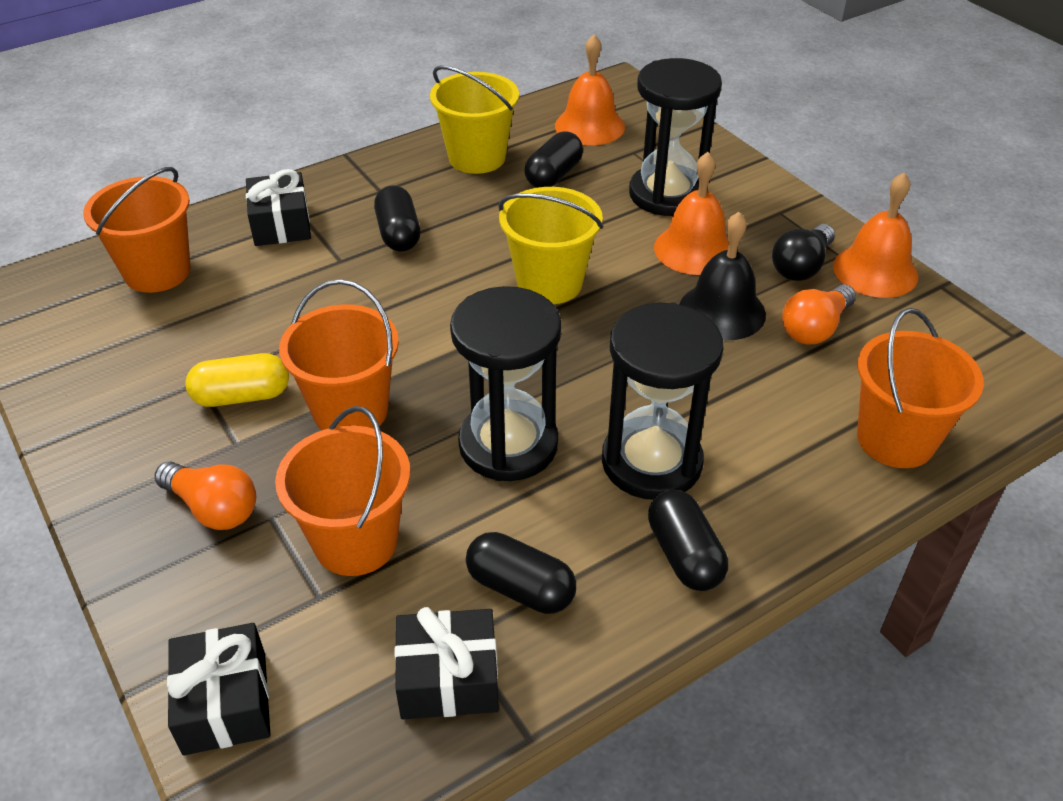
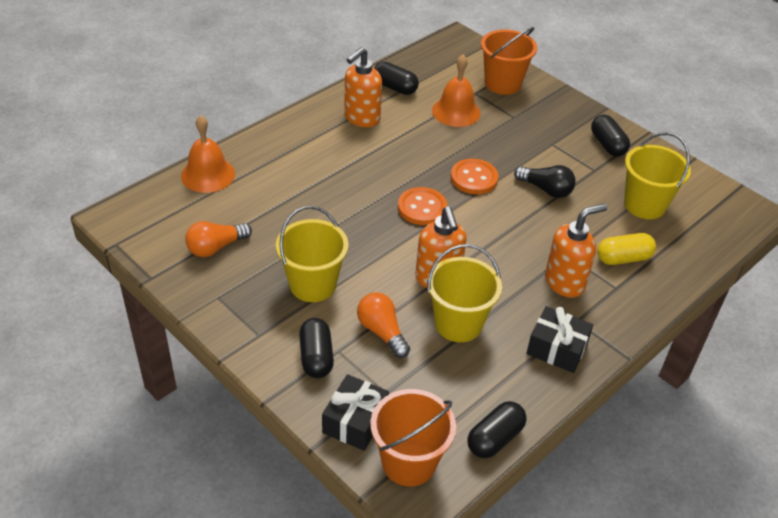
black bell: [679,212,766,340] = 1 -> none = 0
black gift: [167,623,270,755] [246,169,311,246] [395,607,499,719] = 3 -> [322,374,389,451] [526,306,593,373] = 2
black hourglass: [450,286,561,481] [602,303,723,500] [629,58,722,216] = 3 -> none = 0
orange bell: [555,34,625,145] [654,152,729,275] [833,173,918,298] = 3 -> [181,115,235,193] [432,55,480,127] = 2
orange bucket: [83,167,191,293] [275,406,410,576] [279,279,399,430] [857,308,984,468] = 4 -> [370,389,456,487] [481,27,537,95] = 2
orange button: none = 0 -> [398,187,447,225] [451,159,499,194] = 2
orange soap dispenser: none = 0 -> [344,47,382,127] [415,206,467,288] [545,203,607,298] = 3
yellow bucket: [430,66,519,174] [498,187,603,304] = 2 -> [276,206,349,302] [427,244,502,342] [624,132,691,219] = 3

